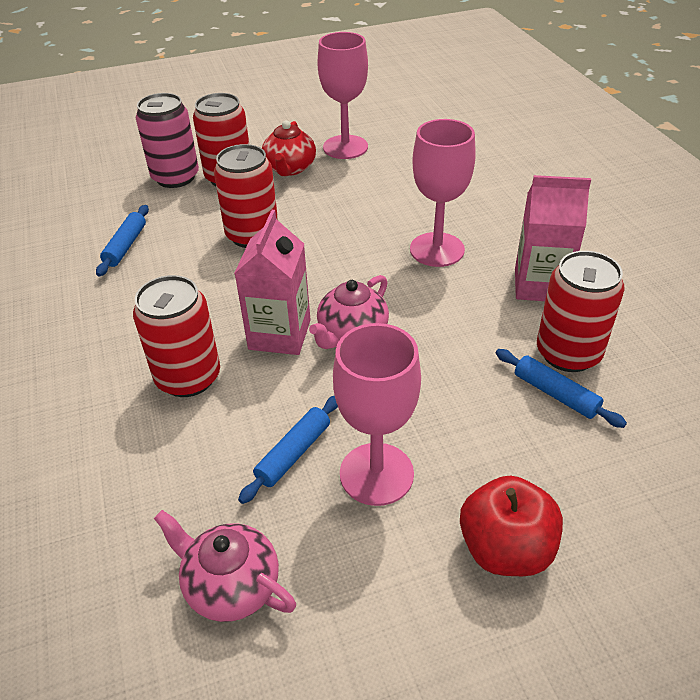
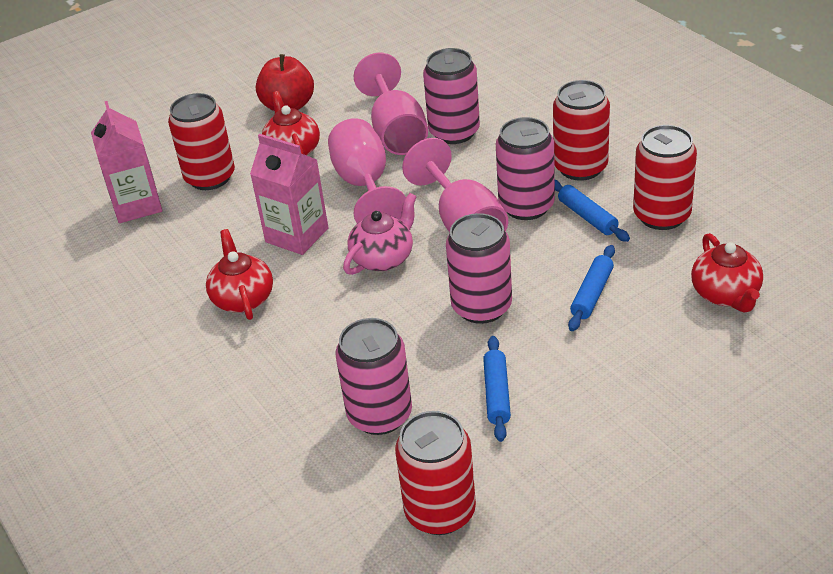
pink can: [135,93,199,188] = 1 -> [335,318,412,435] [423,48,480,144] [446,213,512,324] [496,117,555,220] = 4
pink teapot: [154,510,296,622] [309,275,389,349] = 2 -> [343,193,417,275] = 1
red teapot: [262,120,316,176] = 1 -> [206,229,273,320] [262,91,320,155] [691,233,763,312] = 3

